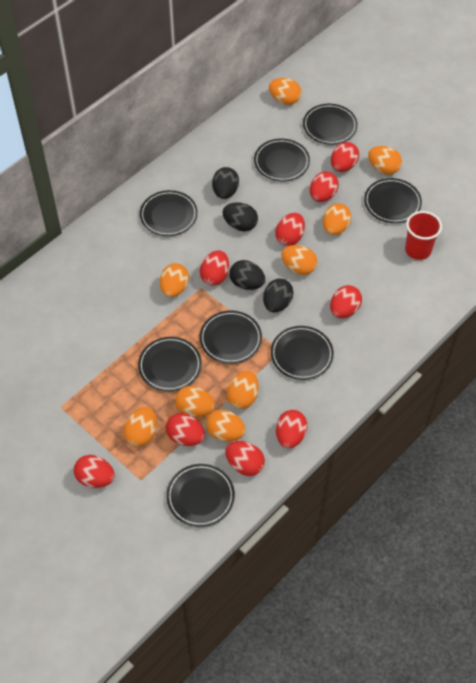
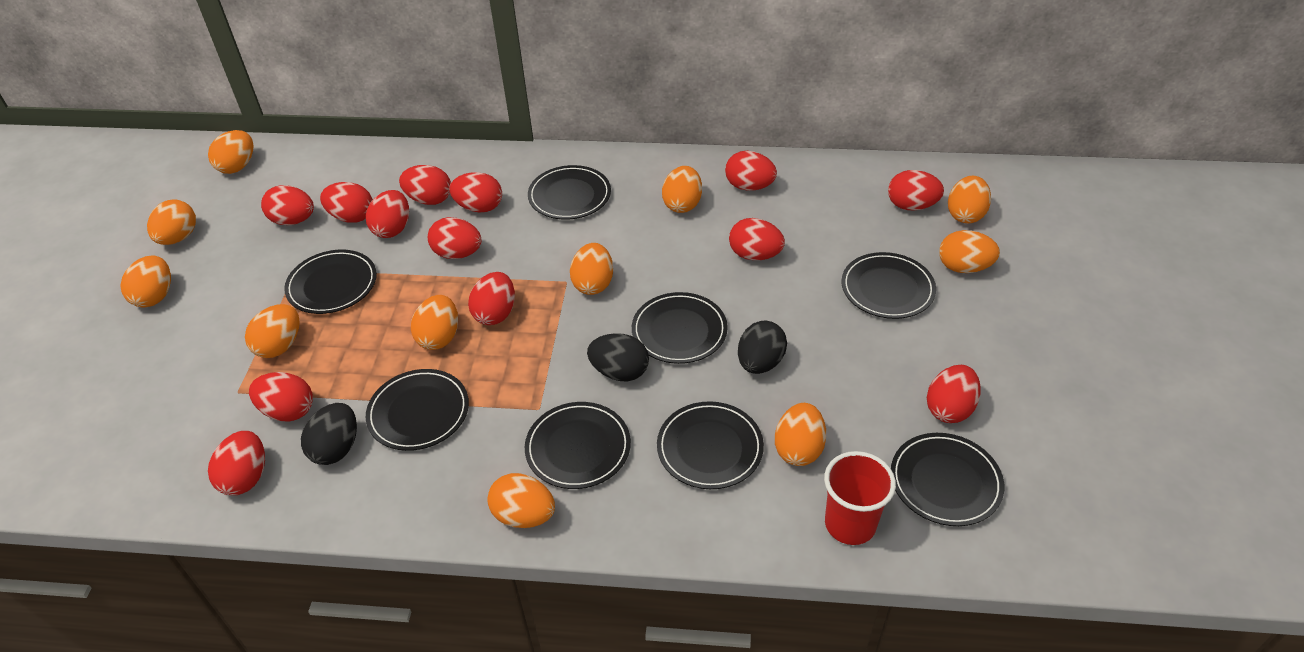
black egg: [212,167,239,199] [222,202,258,231] [229,260,265,290] [263,279,294,312] = 4 -> [301,403,357,465] [587,333,649,381] [738,321,787,374] = 3
orange egg: [124,407,157,446] [160,263,189,297] [175,386,215,417] [206,409,246,442] [227,371,258,409] [269,78,301,105] [281,245,317,275] [323,203,351,235] [368,146,402,175] = 9 -> [120,255,171,307] [147,199,196,245] [208,130,254,174] [245,304,300,358] [411,295,458,350] [487,473,555,528] [570,243,613,295] [662,166,702,213] [775,403,826,466] [939,230,1000,273] [948,176,991,223] = 11
red egg: [74,455,115,488] [166,413,205,446] [200,250,229,286] [225,441,265,476] [275,213,305,246] [276,410,307,448] [310,171,339,202] [330,285,362,318] [331,142,359,172] = 9 -> [208,431,265,495] [249,372,313,422] [261,185,314,225] [320,182,373,223] [366,190,409,238] [399,165,451,205] [428,217,482,259] [449,172,502,212] [468,272,515,325] [725,151,777,191] [729,218,785,260] [888,170,944,210] [927,365,981,423] = 13

